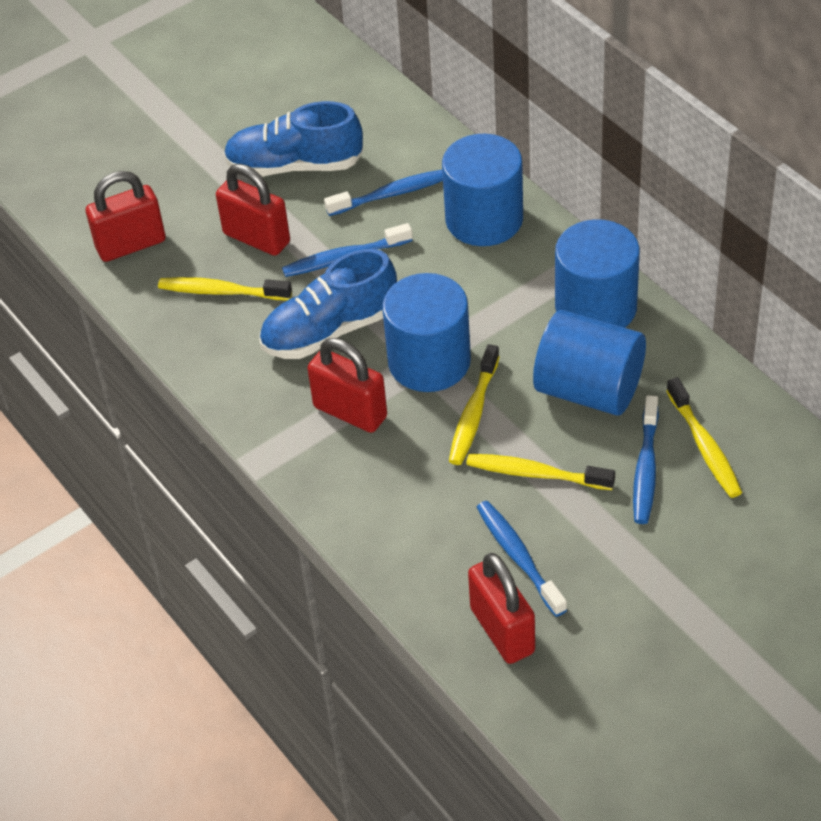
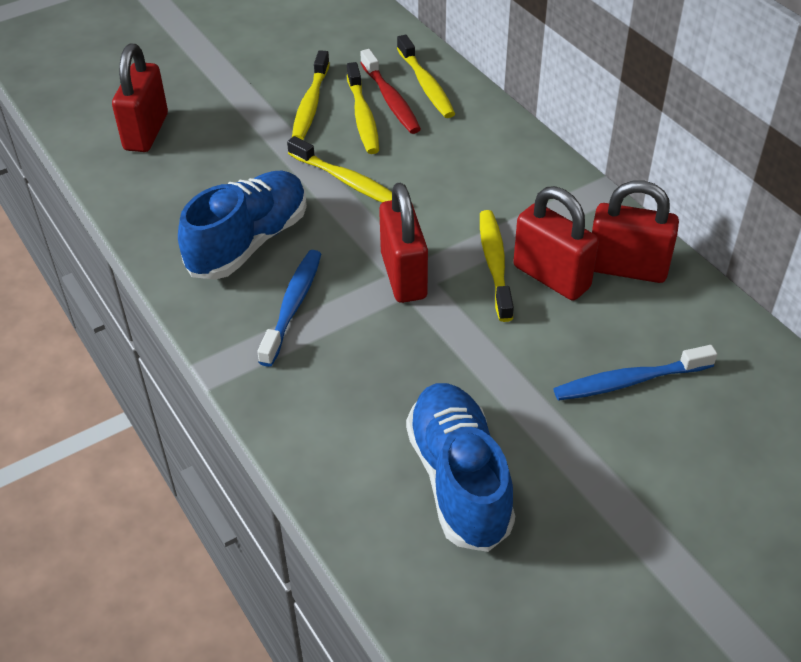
blue cylinder: [382,273,471,392] [442,134,523,246] [533,310,646,416] [555,219,640,328] = 4 -> none = 0
blue toothbrush: [282,223,413,277] [324,170,443,216] [477,501,567,617] [633,395,659,524] = 4 -> [257,250,321,367] [553,345,717,401] = 2
red toothbrush: none = 0 -> [360,49,421,134] = 1
yellow toothbrush: [158,277,292,300] [449,344,500,465] [466,454,615,490] [666,377,742,498] = 4 -> [287,136,392,203] [292,50,330,140] [347,62,379,154] [397,35,455,118] [480,210,514,322] = 5

